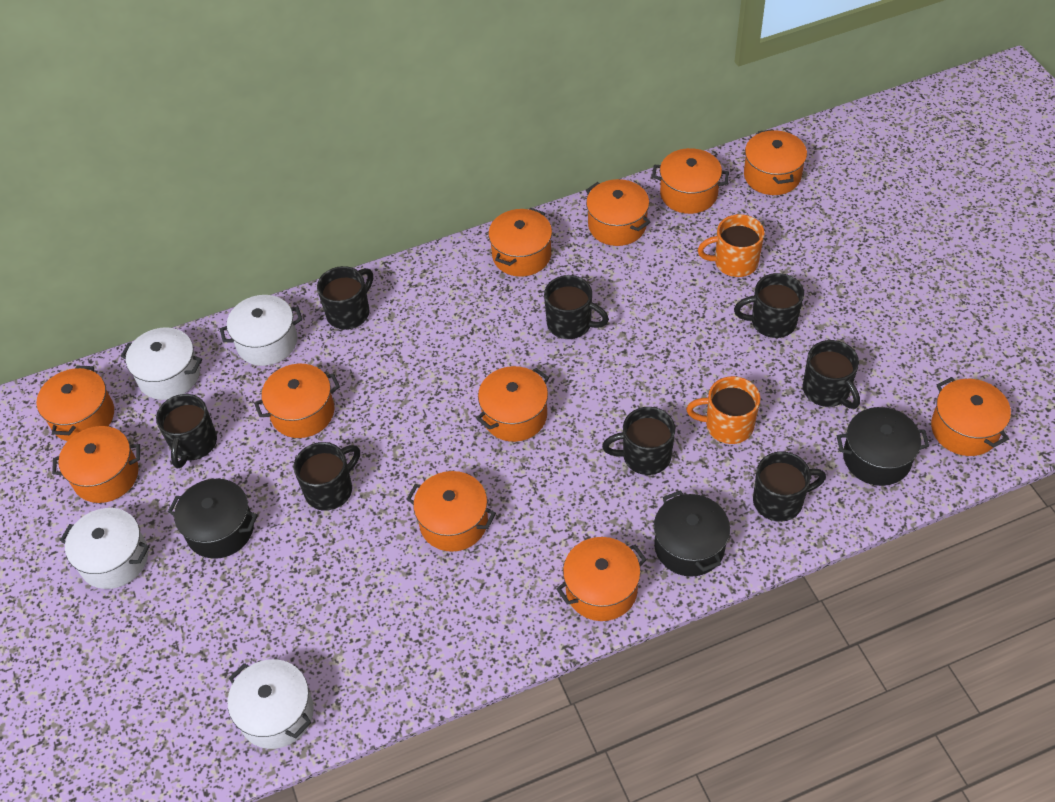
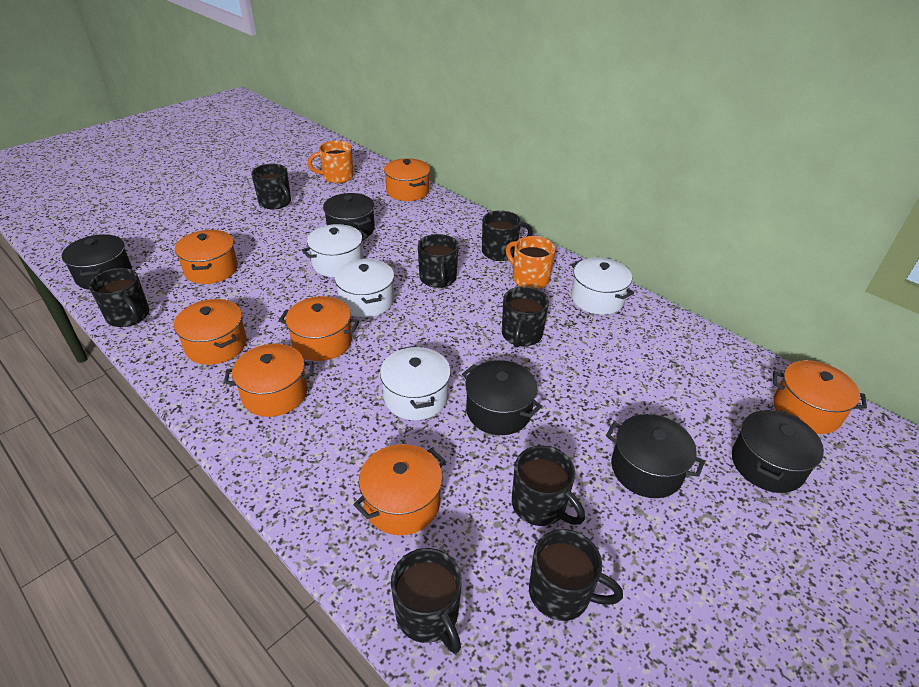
black pot: [168,479,258,559] [654,490,730,577] [837,407,929,486] = 3 -> [62,234,132,290] [323,193,375,238] [462,360,542,435] [606,414,705,498] [732,410,824,493] = 5
orange pot: [37,366,114,441] [52,426,140,503] [254,364,340,438] [407,471,496,552] [477,366,549,442] [488,208,552,277] [556,537,647,621] [586,179,650,246] [652,148,729,214] [744,129,807,195] [931,377,1011,456] = 11 -> [174,299,247,365] [175,230,238,284] [224,344,314,417] [279,296,359,361] [353,444,446,535] [384,158,430,201] [773,360,867,434] = 7

